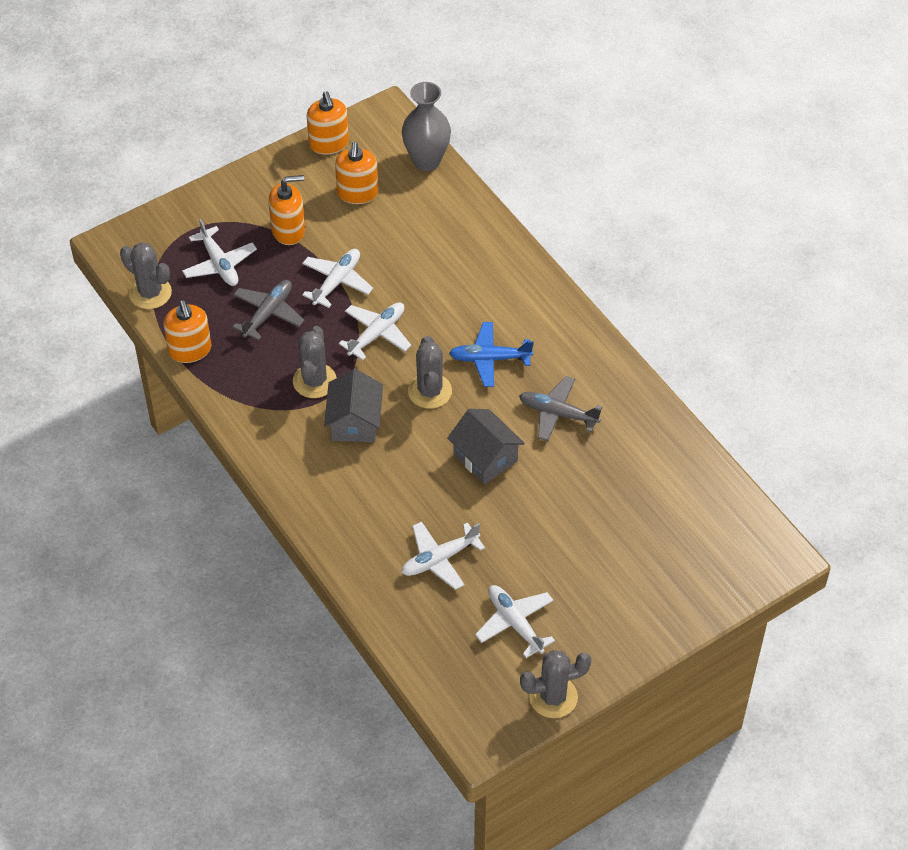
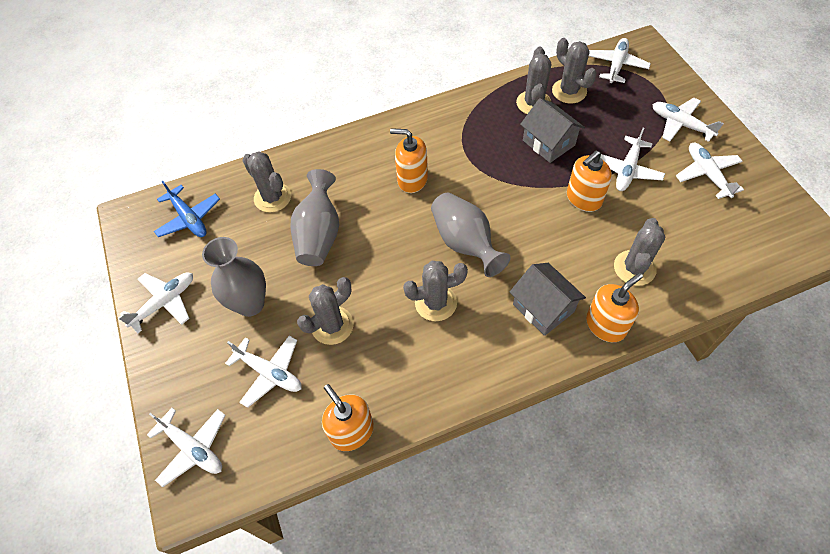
grey cactus: [120,242,172,309] [293,326,337,398] [408,336,452,409] [520,650,591,718] = 4 -> [242,151,291,213] [297,277,354,345] [403,261,468,321] [516,47,551,114] [552,38,597,103] [614,218,665,286] = 6
grey plane: [232,280,304,340] [519,376,602,441] = 2 -> none = 0
grey vase: [402,82,451,171] = 1 -> [202,237,266,317] [290,169,339,266] [431,192,510,277] = 3
white plane: [182,219,257,286] [302,249,373,308] [339,302,411,360] [401,522,485,590] [475,585,555,658] = 5 -> [118,272,193,333] [147,408,226,487] [225,336,302,408] [589,38,651,83] [600,128,665,191] [653,98,724,142] [676,143,744,199] = 7

